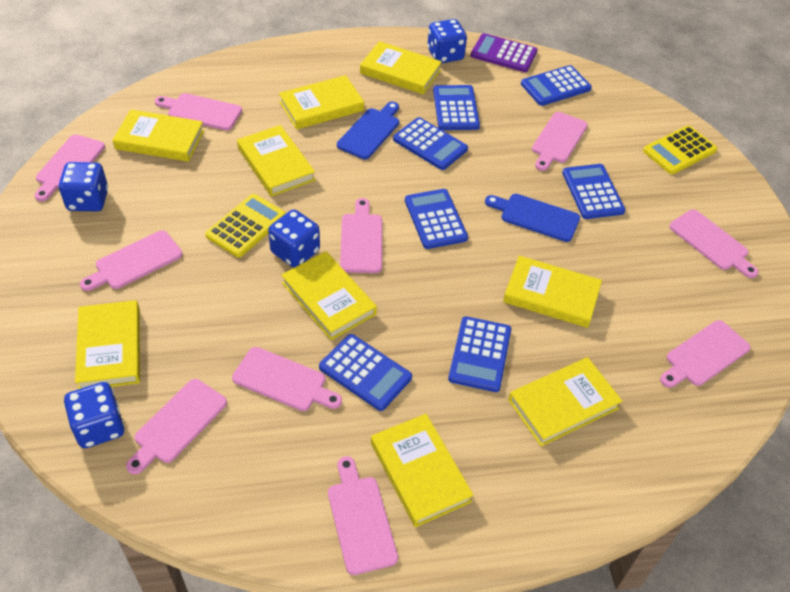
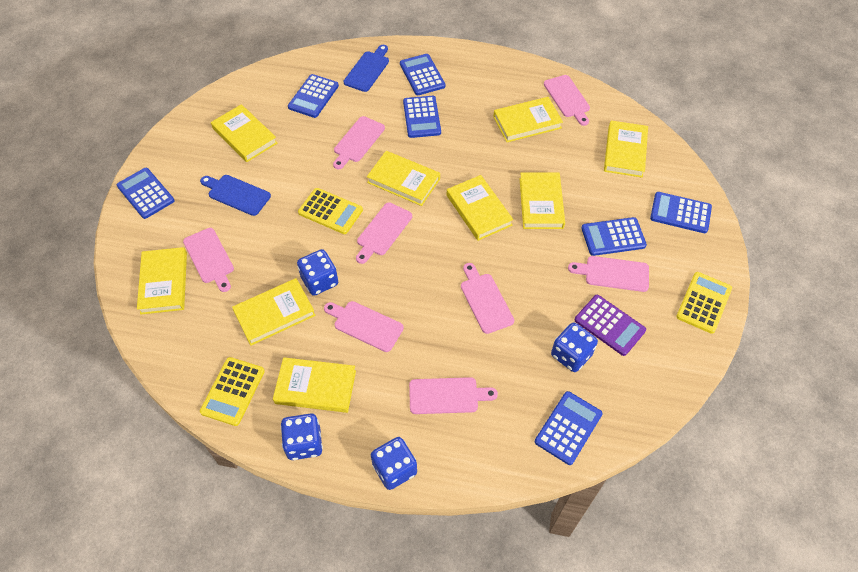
pink cutting board: [34,135,105,202] [80,230,183,291] [126,379,227,475] [155,93,242,131] [232,347,342,411] [328,456,398,575] [340,198,382,273] [532,112,588,171] [660,320,750,388] [669,209,758,278] = 10 -> [183,228,234,292] [324,301,404,352] [333,116,385,169] [356,202,412,264] [409,377,498,414] [461,263,514,334] [544,75,590,126] [568,256,649,292] = 8
yellow calculator: [205,194,286,257] [643,125,717,174] = 2 -> [200,357,265,426] [298,188,363,234] [676,272,732,334] = 3

